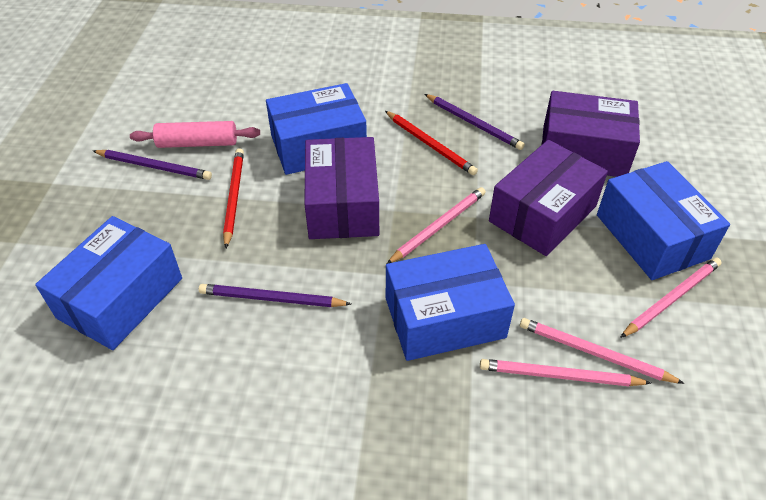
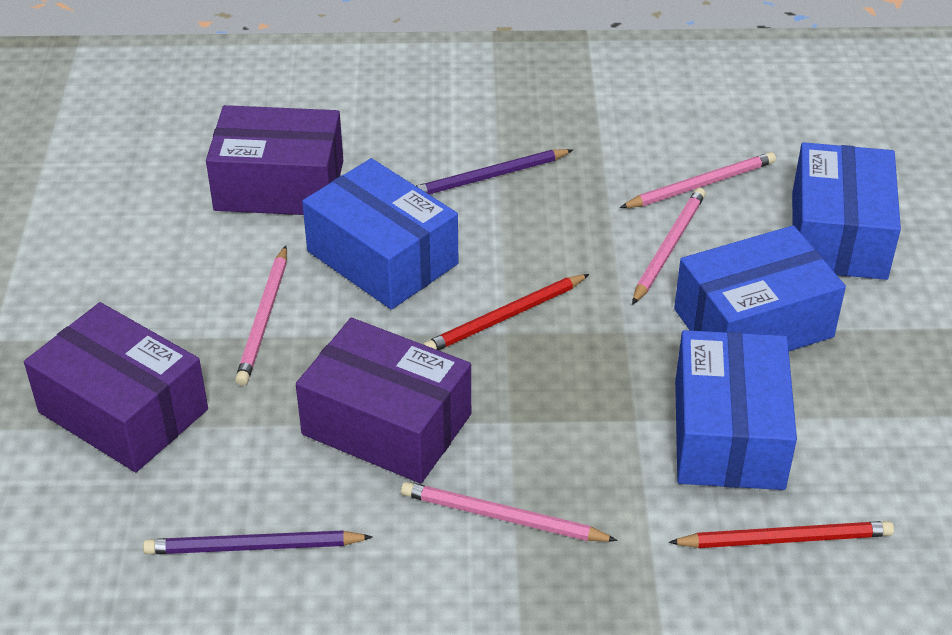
pink rolling pin: [130,121,260,148] = 1 -> none = 0
purple pencil: [93,150,212,180] [199,284,351,307] [424,94,525,150] = 3 -> [143,530,372,554] [416,149,573,194] = 2

